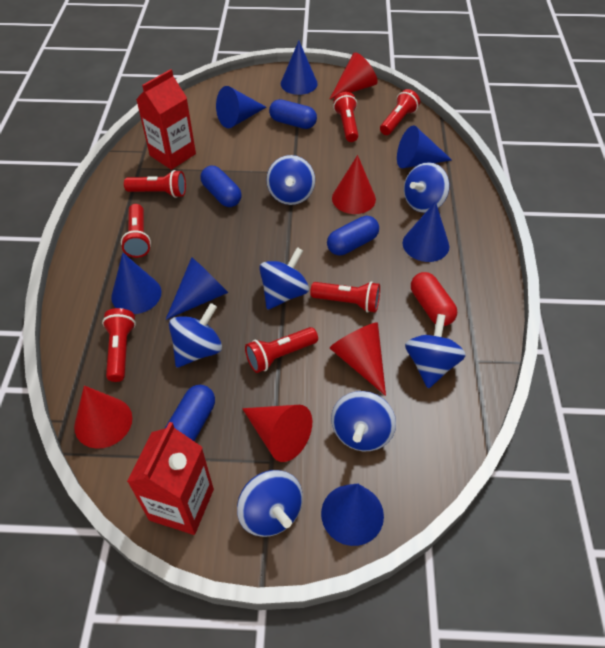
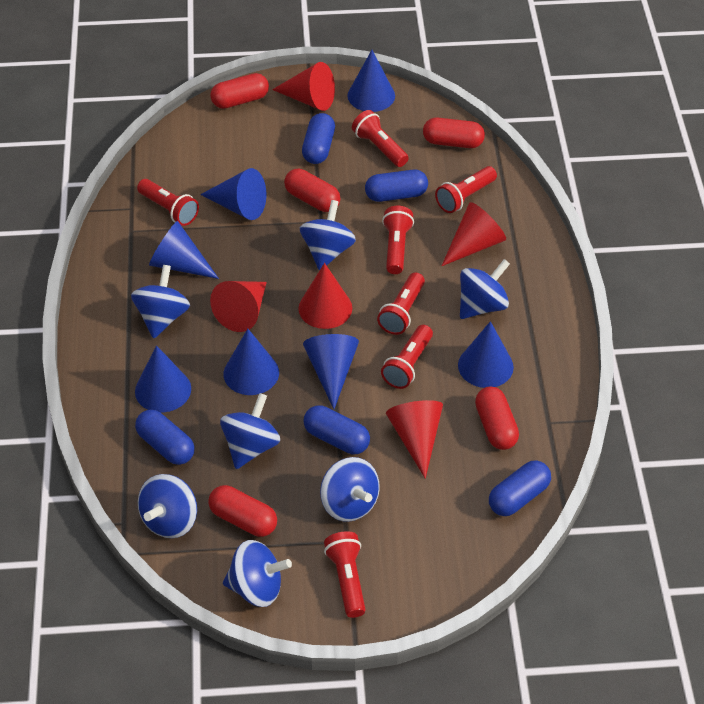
blue capsule: [165,385,215,441] [200,166,241,207] [269,99,317,129] [327,216,379,255] = 4 -> [135,410,195,465] [302,113,335,164] [303,405,370,454] [365,170,428,202] [489,460,551,516] = 5
red capsule: [411,272,457,326] = 1 -> [208,485,277,537] [210,73,269,109] [284,169,340,212] [423,118,485,148] [475,386,519,450] = 5
red carton: [127,422,214,535] [136,69,196,170] = 2 -> none = 0

